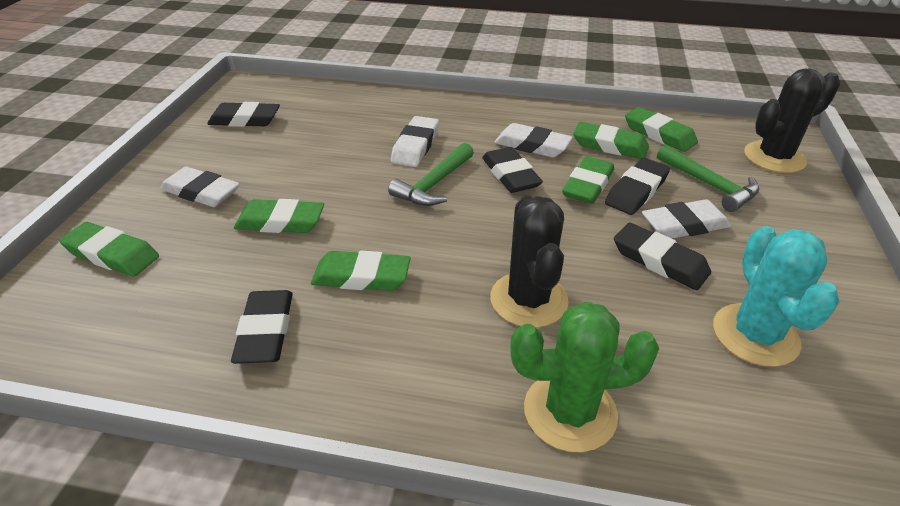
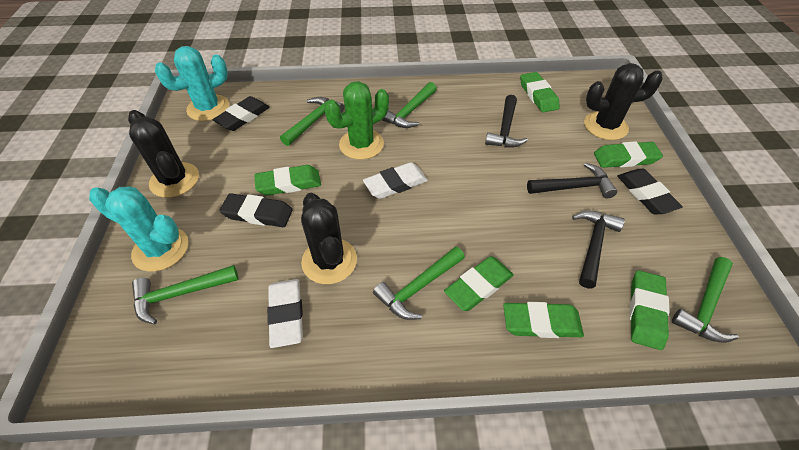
black cactus: [490,196,569,328] [744,69,840,173] = 2 -> [128,110,199,198] [301,193,357,284] [584,63,663,140] = 3
black eraser: [207,102,280,127] [231,290,293,364] [482,147,543,193] [605,158,670,215] [614,222,711,290] = 5 -> [212,96,270,131] [219,193,293,227] [617,169,682,215] = 3
black hammer: none = 0 -> [485,95,528,148] [527,163,617,199] [572,211,625,288] = 3
green hammer: [388,143,474,206] [657,145,759,212] = 2 -> [132,265,239,324] [280,97,344,146] [373,247,465,320] [382,82,437,128] [672,257,739,343] = 5
turquoise cactus: [713,226,839,367] = 1 -> [89,186,188,272] [155,46,229,121] = 2
white eraser: [160,167,240,207] [391,116,439,167] [494,123,573,158] [642,199,731,239] = 4 -> [267,279,303,348] [363,162,428,199] = 2

